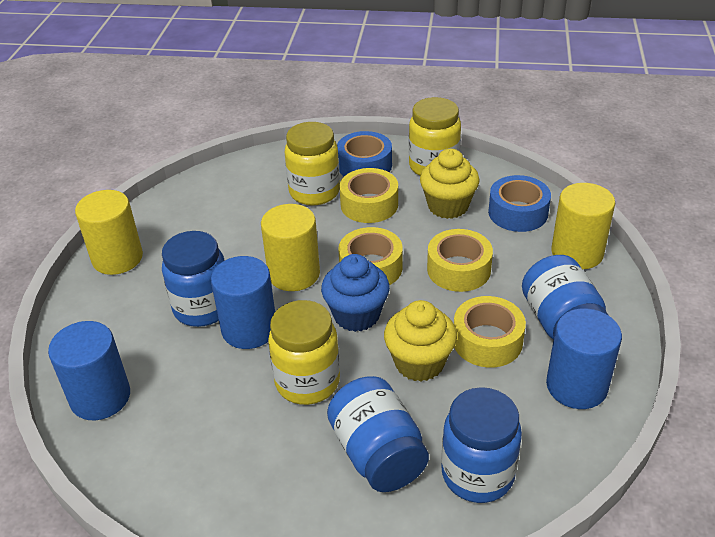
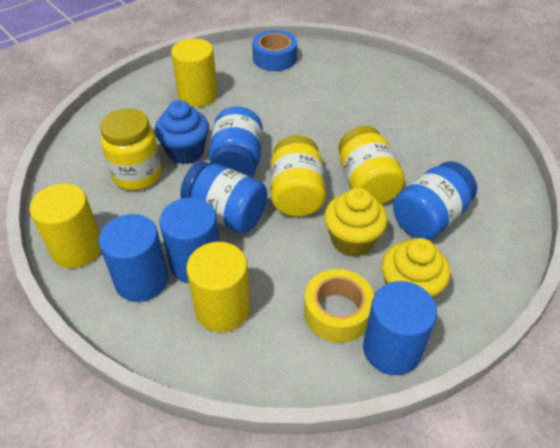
blue jar: [162,231,225,327] [327,376,429,492] [441,387,522,503] [522,255,609,340] = 4 -> [180,161,267,233] [209,107,263,178] [393,161,477,240] = 3
blue tape: [337,131,392,176] [488,175,551,232] = 2 -> [252,30,297,71] = 1
yellow tape: [338,227,403,285] [340,168,398,223] [427,229,493,292] [454,296,526,368] = 4 -> [304,269,374,343] = 1

